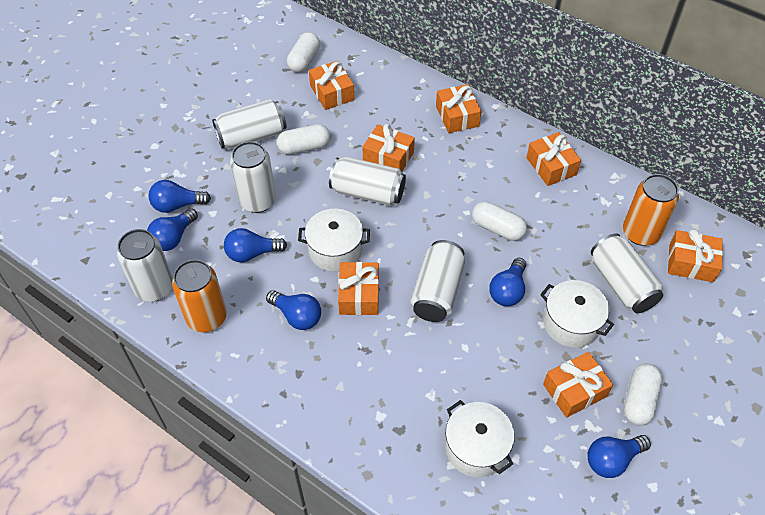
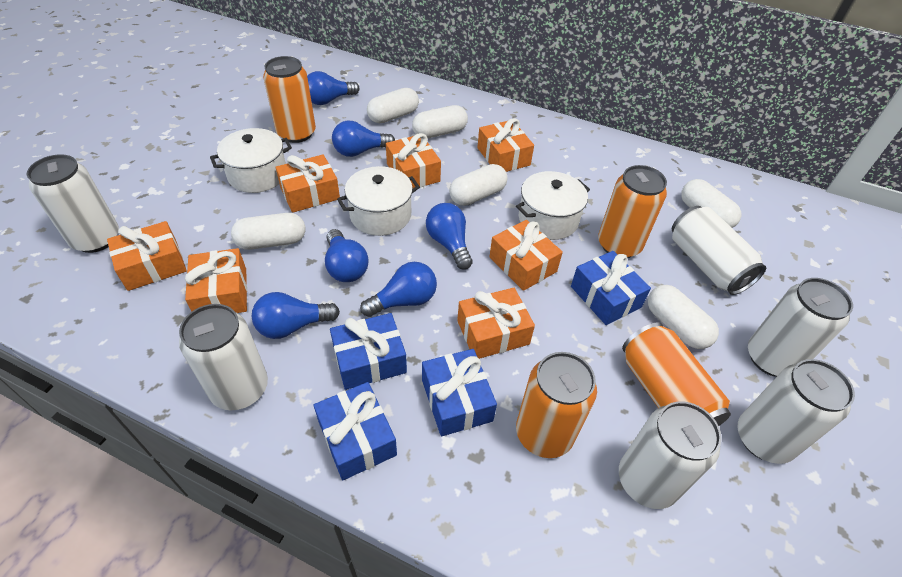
blue gift: none = 0 -> [314,382,397,480] [330,313,407,390] [422,349,497,436] [571,251,651,325] = 4
orange can: [172,259,227,332] [623,174,679,246] = 2 -> [263,56,316,143] [516,352,597,458] [598,165,667,258] [622,323,731,426] = 4
white capsule: [277,124,330,155] [287,32,320,73] [472,201,527,241] [624,363,662,426] = 4 -> [231,213,305,250] [367,88,419,123] [412,105,468,139] [449,164,508,206] [648,285,719,349] [681,179,741,228] = 6

